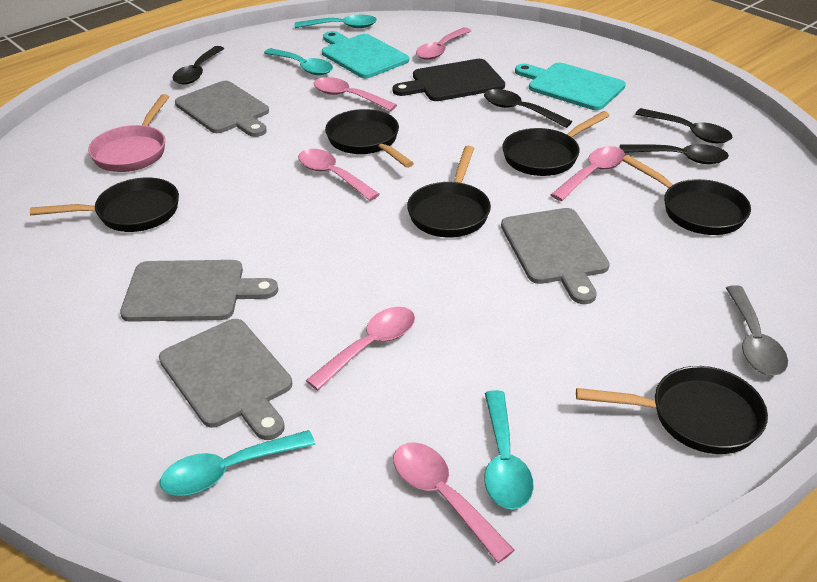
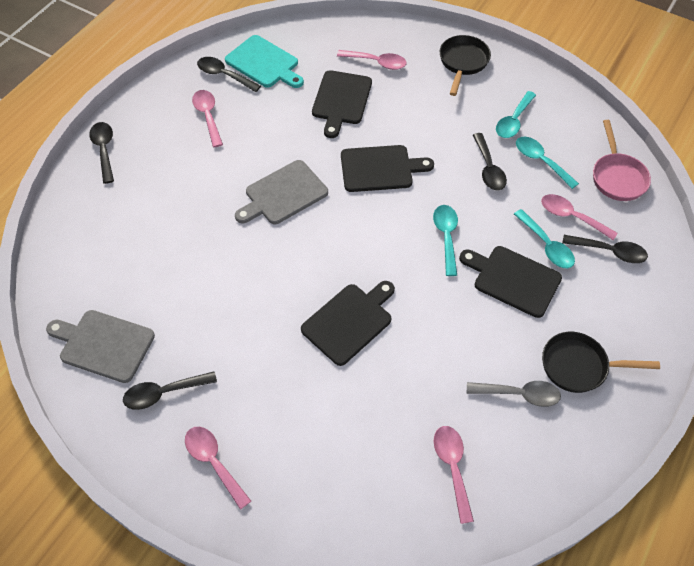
black cutting board: [392,59,505,101] = 1 -> [301,281,395,366] [312,70,372,138] [341,145,434,192] [459,246,562,318] = 4
black pan: [30,177,179,232] [325,109,414,168] [407,146,491,238] [502,111,610,176] [576,366,768,454] [622,155,751,235] = 6 -> [440,35,491,96] [542,332,660,393] = 2
black spoon: [172,46,225,84] [484,89,572,128] [619,144,729,164] [635,108,732,143] = 4 -> [89,122,114,184] [123,371,217,410] [197,57,261,92] [473,133,507,190] [562,235,648,263] = 5
grey cutting board: [120,260,278,322] [159,319,292,440] [175,81,269,137] [501,208,610,304] = 4 -> [46,310,155,383] [235,160,328,224] = 2
pink spoon: [298,149,380,201] [306,307,415,390] [314,77,397,111] [393,442,514,563] [416,27,471,60] [551,146,625,201] = 6 -> [185,427,251,510] [192,90,223,147] [337,50,407,70] [434,426,474,524] [541,194,618,240] = 5
turquoise cutting board: [322,31,409,78] [515,63,626,110] = 2 -> [225,35,304,88] = 1

